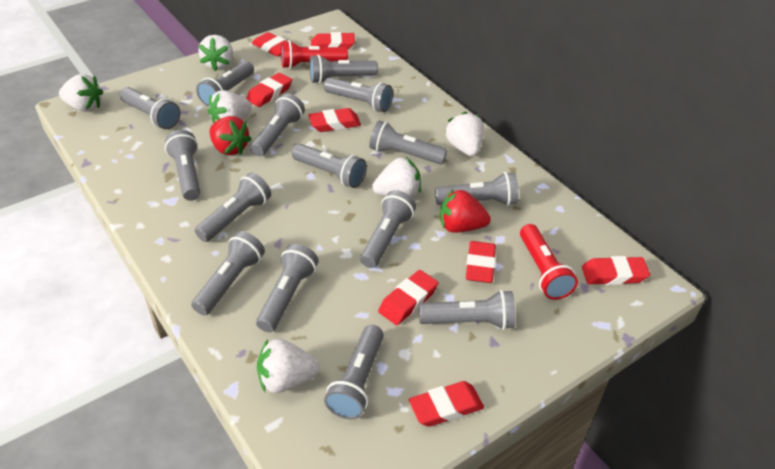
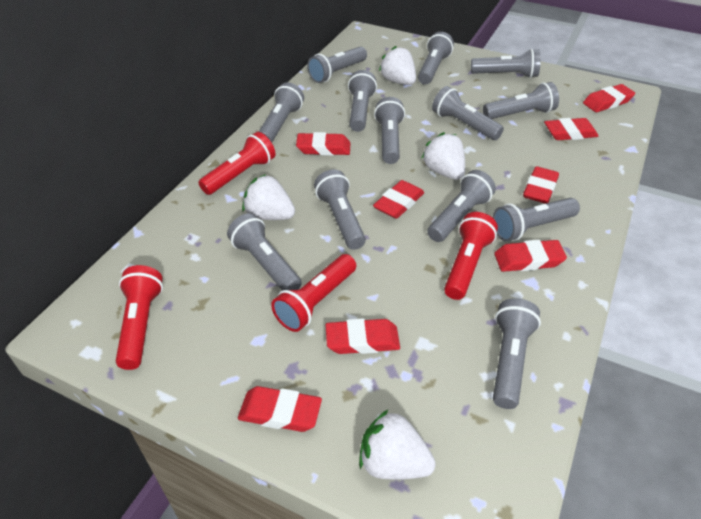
grey flashlight: [120,87,180,129] [165,130,200,201] [191,231,265,315] [195,173,271,242] [196,61,254,107] [251,94,305,157] [256,244,318,332] [292,144,367,188] [309,55,378,84] [324,77,393,112] [324,325,384,419] [360,190,416,268] [369,120,448,165] [419,290,515,330] [435,172,519,206] = 15 -> [227,213,302,291] [259,82,304,143] [307,46,367,83] [314,169,366,250] [348,70,377,132] [374,97,405,164] [418,32,454,85] [427,170,496,242] [432,86,504,140] [471,49,541,78] [483,82,559,119] [493,198,580,241] [493,298,541,409] = 13
red flashlight: [281,40,348,69] [520,224,578,300] = 2 -> [116,265,163,370] [198,132,276,195] [271,254,356,332] [444,212,498,300] = 4
red strawberry: [209,116,251,155] [440,189,491,233] = 2 -> none = 0
white strawberry: [59,74,103,112] [199,35,233,71] [208,90,252,123] [257,339,320,393] [372,157,421,197] [445,112,484,156] = 6 -> [242,174,295,220] [359,409,436,480] [379,46,416,85] [422,132,465,180] = 4

